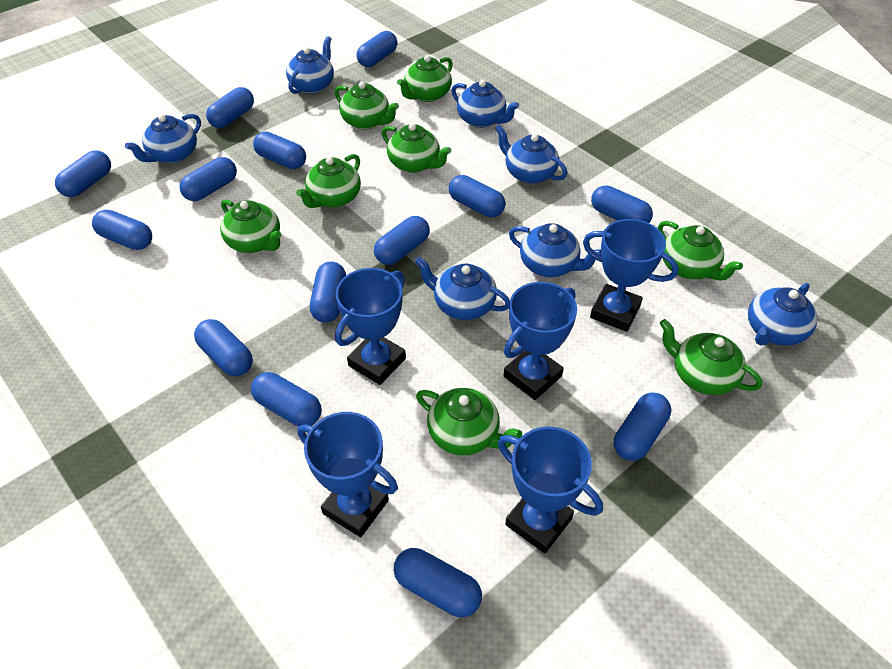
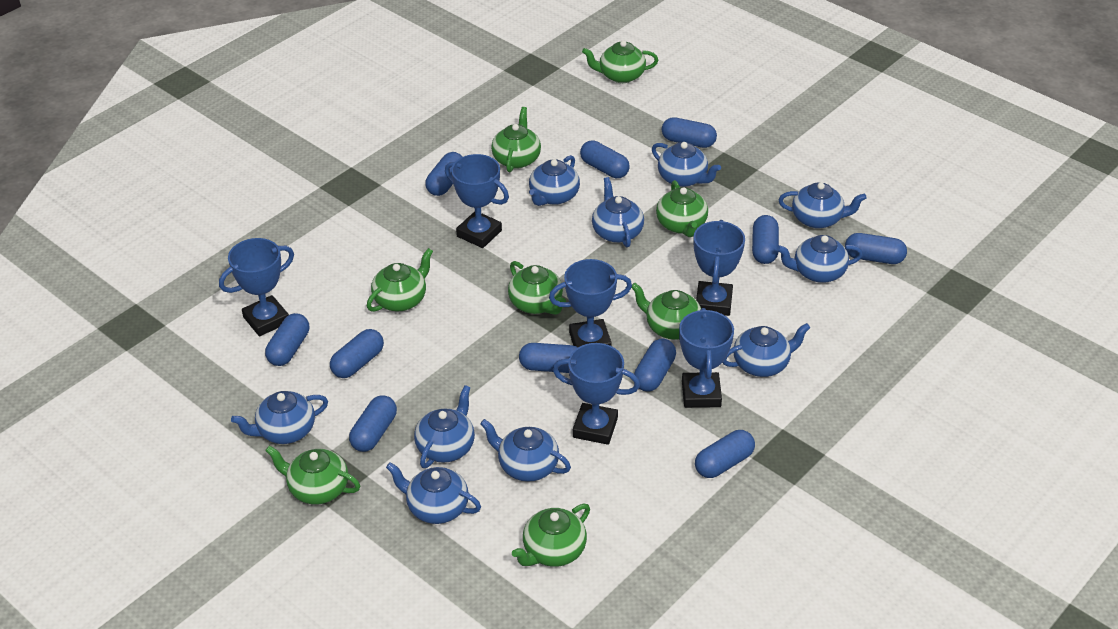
blue capsule: [55,150,111,197] [92,210,152,250] [179,157,237,201] [194,319,253,376] [206,87,254,128] [251,372,322,426] [253,132,306,169] [310,262,346,323] [356,31,397,67] [374,216,430,265] [394,548,482,617] [449,175,505,217] [591,185,653,223] [614,392,671,461] = 14 -> [265,313,309,366] [330,329,384,378] [349,395,397,452] [425,152,462,196] [519,343,578,373] [580,140,630,178] [634,338,676,392] [662,117,717,148] [695,430,755,478] [752,215,779,264] [845,233,907,264] = 11
blue teapot: [125,114,201,163] [286,36,334,94] [415,257,510,320] [451,80,519,128] [495,124,567,184] [509,223,601,277] [748,283,817,346] = 7 -> [231,391,328,444] [386,462,481,524] [414,385,475,468] [480,419,571,482] [529,155,580,206] [592,177,644,247] [652,142,721,187] [722,323,810,377] [777,235,863,283] [779,182,867,229] = 10
blue trophy: [298,412,398,537] [335,268,406,385] [498,426,603,553] [503,282,577,400] [583,219,679,332] = 5 -> [219,238,294,336] [445,154,509,248] [549,259,632,347] [553,343,640,445] [679,308,734,408] [694,220,745,316] = 6

